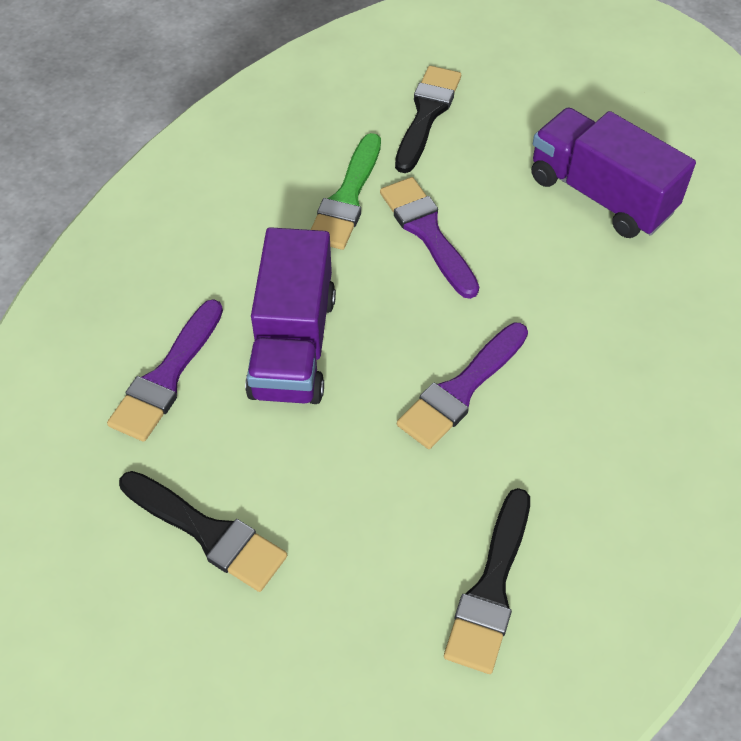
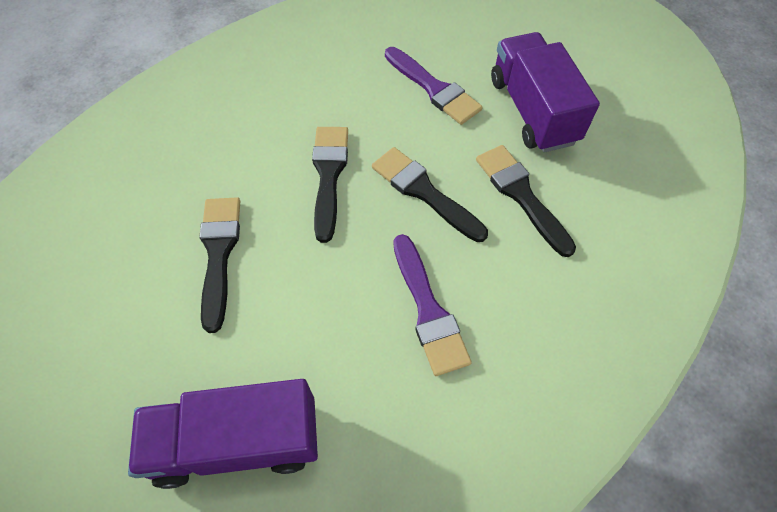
black brush: [119,471,287,592] [395,66,461,173] [444,488,530,674] = 3 -> [199,197,240,333] [312,127,348,243] [372,147,488,242] [476,145,576,257] = 4
green brush: [311,133,381,250] = 1 -> none = 0
purple brush: [107,299,223,442] [380,177,479,299] [397,323,528,449] = 3 -> [385,47,483,125] [393,234,472,376] = 2

